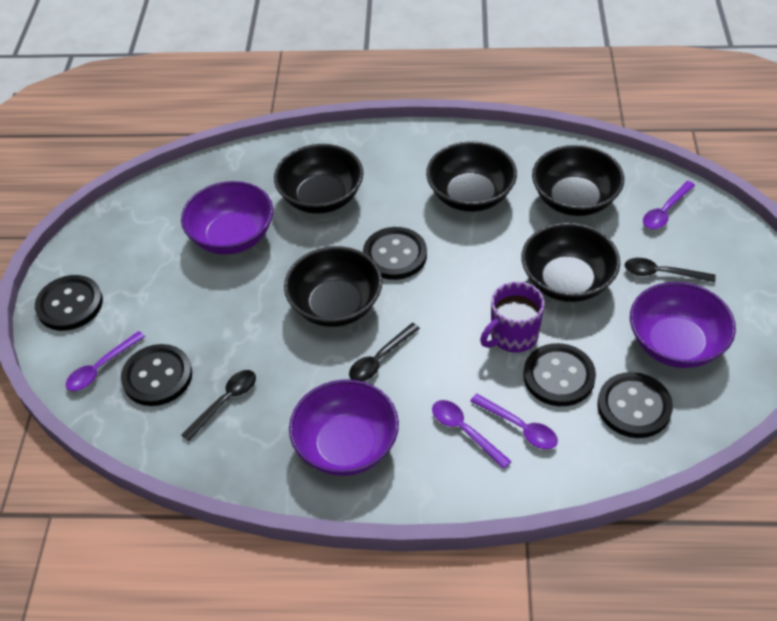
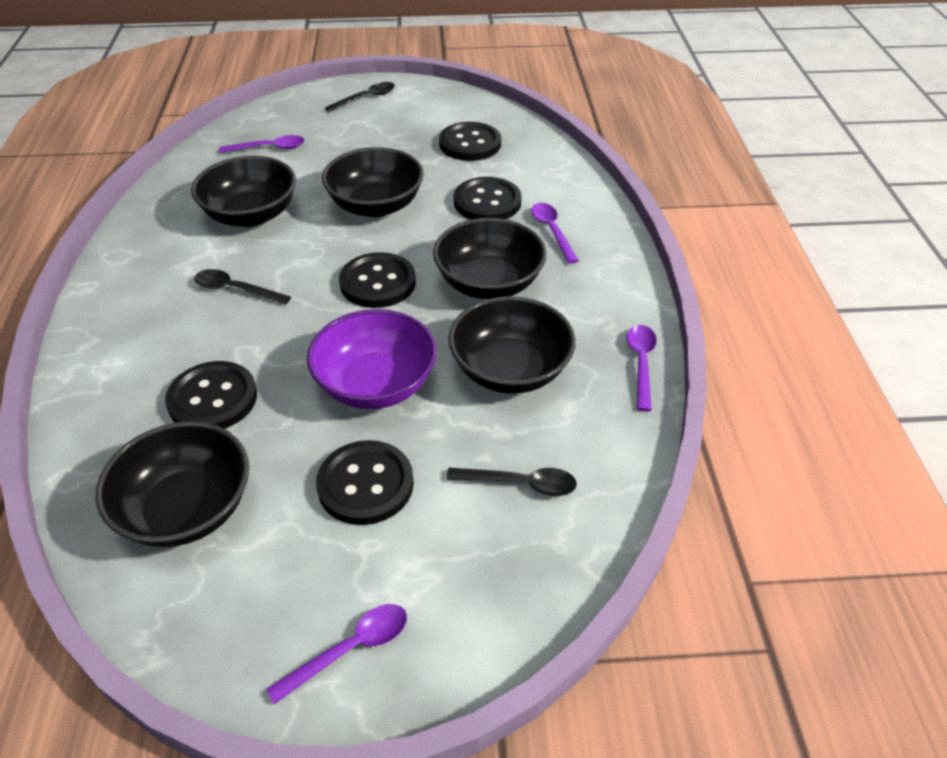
purple bowl: [181,181,273,255] [289,379,399,476] [630,282,736,368] = 3 -> [307,309,437,409] = 1
purple mug: [480,282,545,353] = 1 -> none = 0

